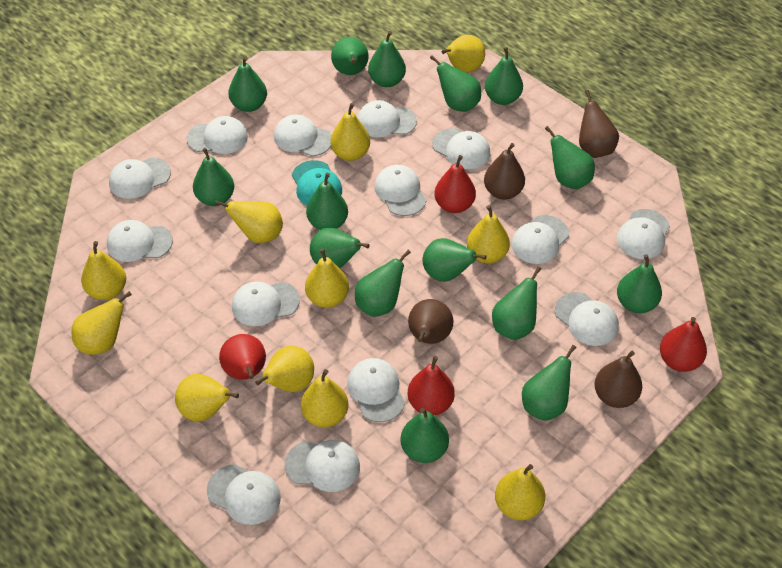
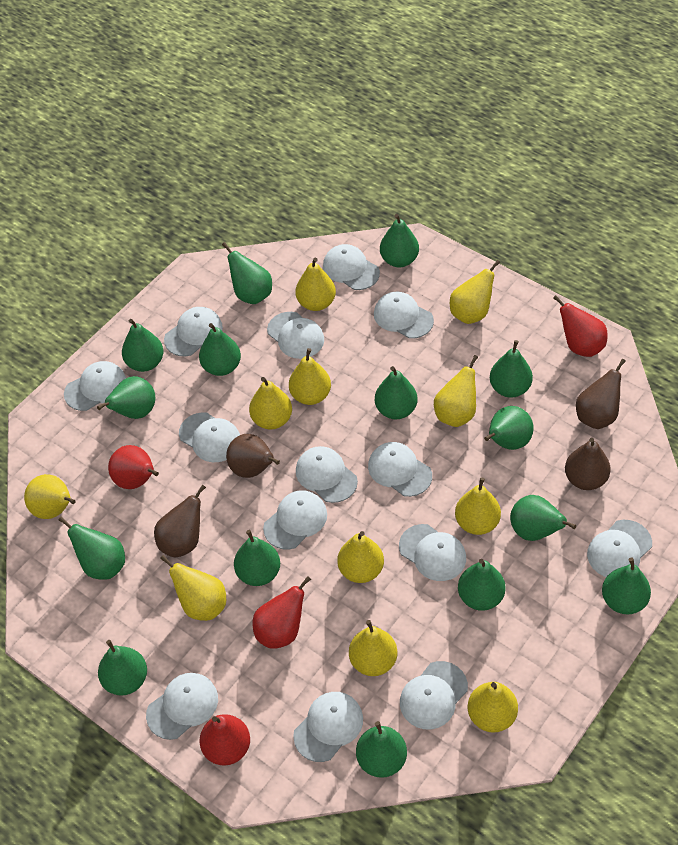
turquoise cap: [292,160,342,205] = 1 -> none = 0

